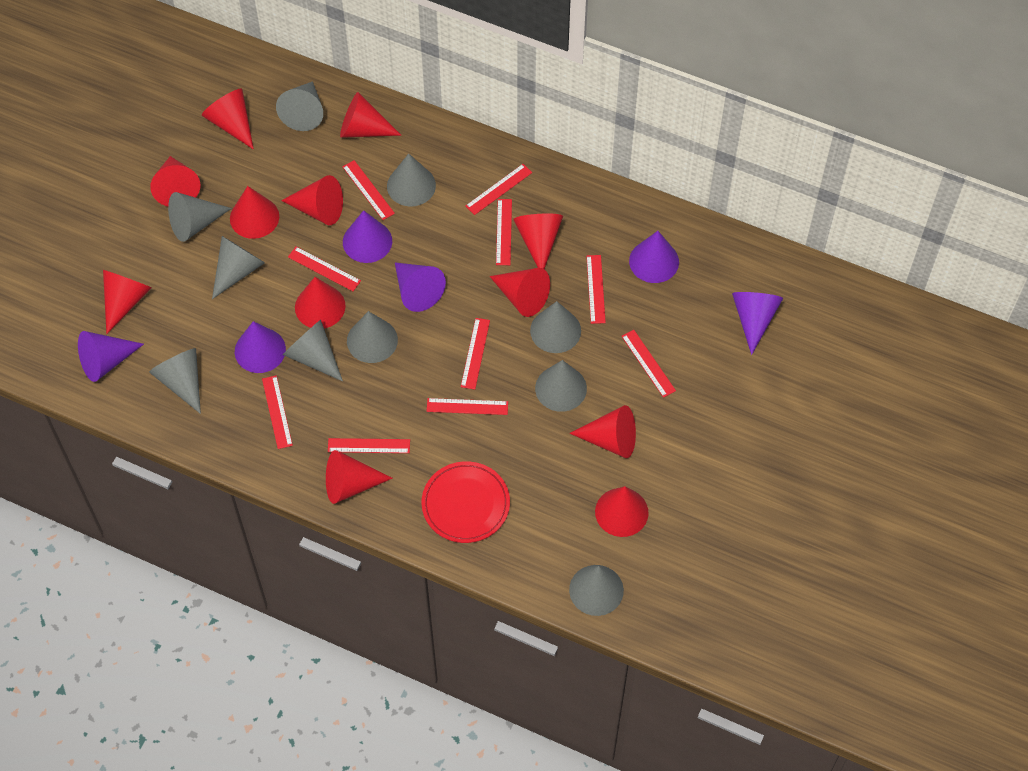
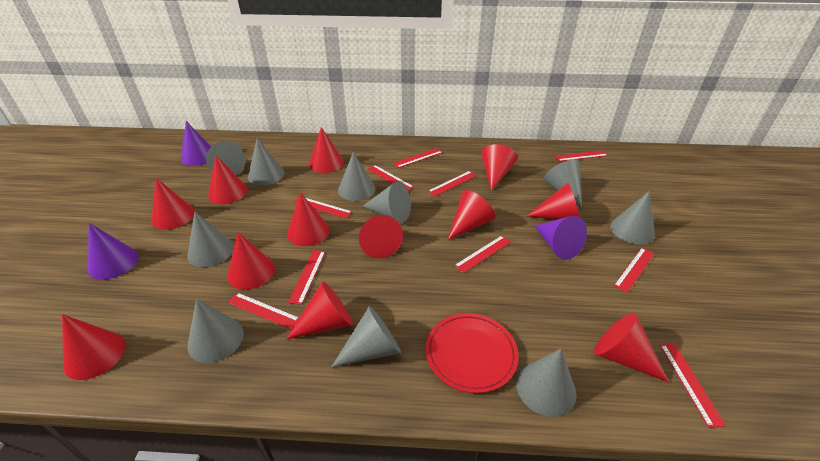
purple cone: [78,331,144,382] [235,321,286,373] [343,210,392,263] [395,262,446,312] [629,231,679,283] [732,292,783,355] = 6 -> [88,223,139,280] [181,121,211,166] [535,216,587,260] = 3

